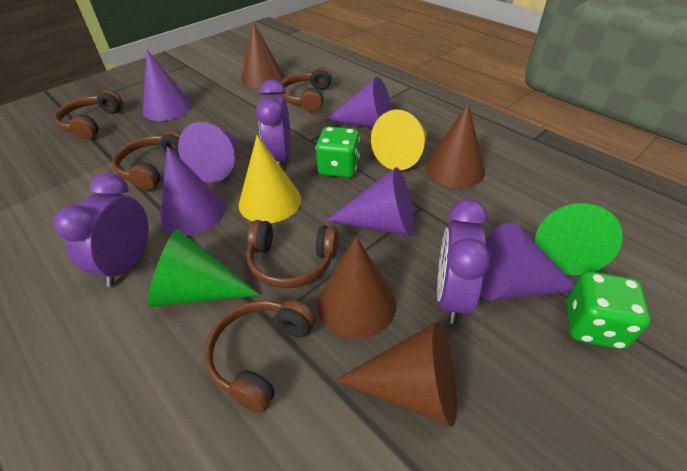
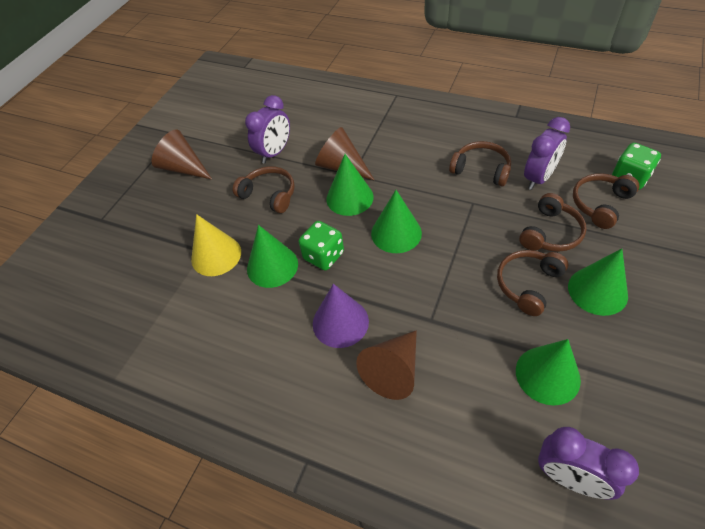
brown cone: [241,22,284,88] [317,236,396,339] [334,321,457,427] [425,103,485,188] = 4 -> [151,129,212,179] [315,127,374,180] [356,330,417,400] = 3
green cone: [148,230,260,307] [535,203,623,275] = 2 -> [247,225,298,288] [326,154,374,216] [371,190,422,253] [516,339,581,406] [568,249,628,316] = 5
purple cone: [143,50,192,121] [160,146,225,236] [178,122,238,182] [326,77,392,128] [326,168,415,237] [480,222,575,300] = 6 -> [313,284,369,348] = 1
yellow cone: [239,135,301,223] [371,110,427,170] = 2 -> [191,214,241,276] = 1

